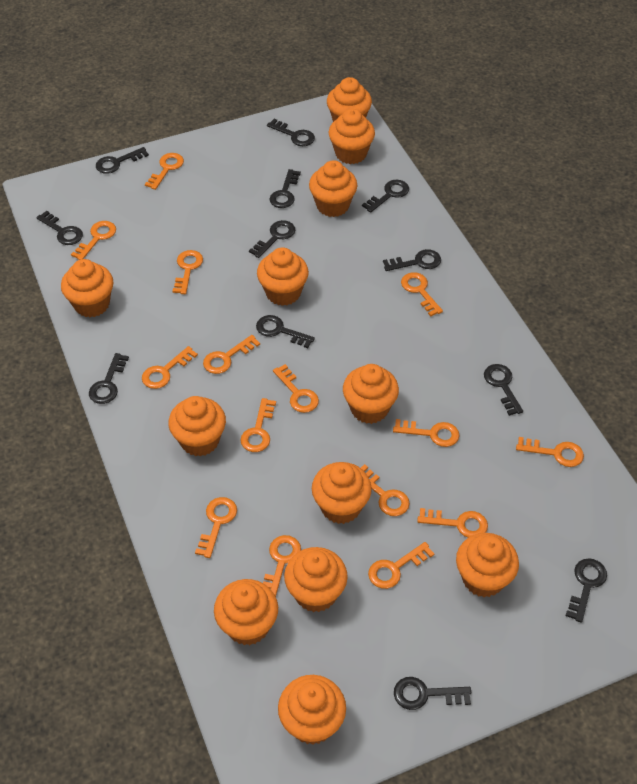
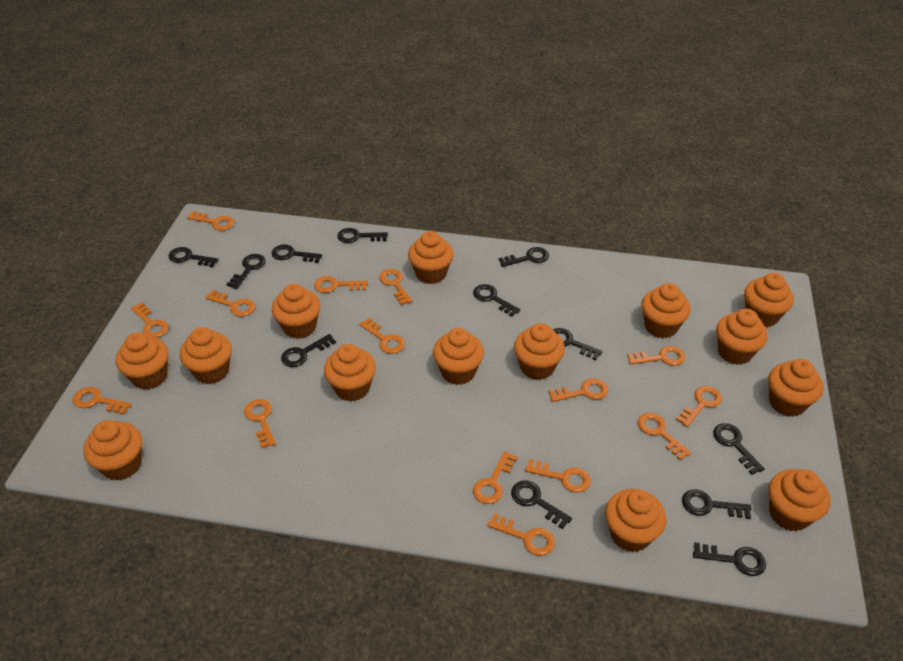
orange cupcake: [61,259,113,317] [168,396,226,456] [214,579,278,645] [257,248,309,306] [278,675,346,745] [284,547,348,612] [309,160,357,217] [312,462,372,524] [327,77,372,122] [329,109,375,164] [343,364,399,424] [456,533,519,597] = 12 -> [83,420,142,481] [116,332,169,390] [180,327,232,384] [272,284,321,339] [324,344,376,401] [408,231,454,284] [433,328,484,385] [514,323,565,380] [605,489,666,552] [641,283,691,338] [716,309,768,365] [744,273,794,327] [768,359,824,417] [769,469,831,531] = 14

